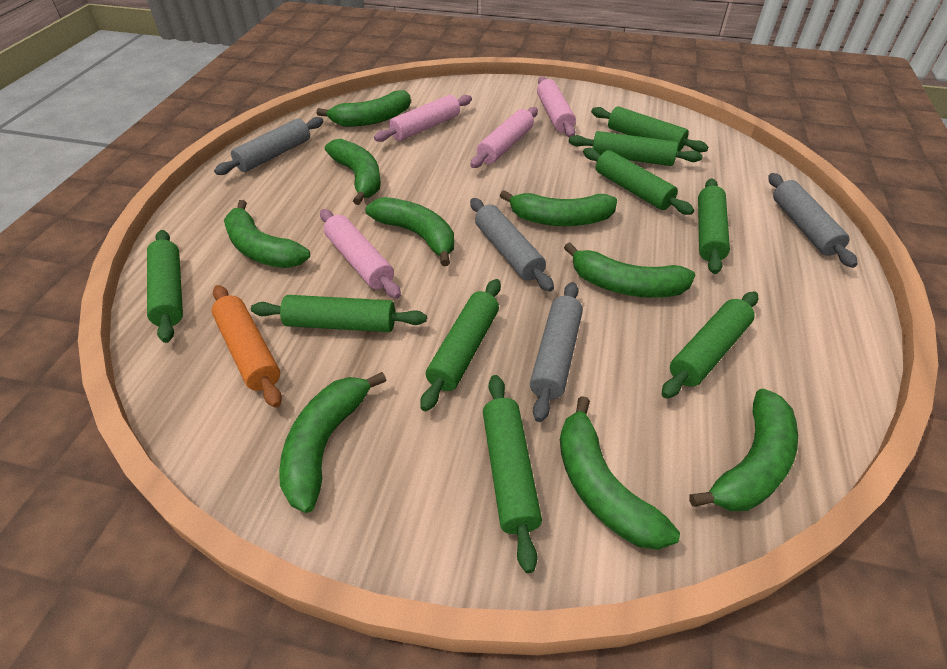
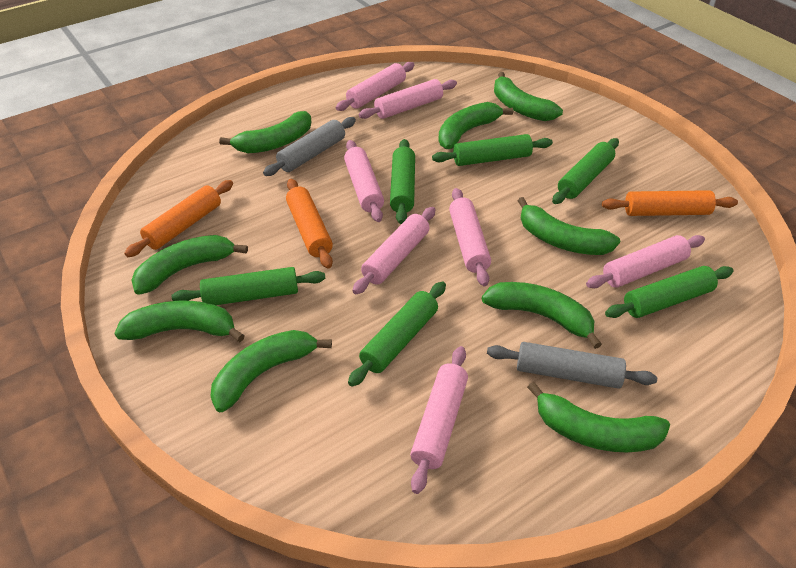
green rolling pin: [147,230,183,343] [251,295,427,332] [420,279,501,411] [483,375,542,573] [569,131,703,166] [583,148,694,215] [591,106,708,152] [662,291,758,399] [698,178,730,274] = 9 -> [171,267,325,305] [348,281,446,387] [390,139,415,224] [432,134,553,166] [552,138,619,204] [605,266,734,318] = 6
grey rolling pin: [214,117,323,175] [470,198,554,291] [530,282,583,422] [768,173,858,268] = 4 -> [263,117,356,176] [487,342,657,389] = 2
orange rolling pin: [212,285,282,408] = 1 -> [124,180,233,257] [286,179,333,269] [602,190,738,216] = 3
pink rolling pin: [320,209,401,299] [374,95,472,142] [470,107,538,168] [537,76,576,137] = 4 -> [336,62,414,111] [344,140,384,222] [352,207,436,294] [359,79,457,119] [410,346,468,494] [449,188,491,286] [586,235,705,288] = 7

